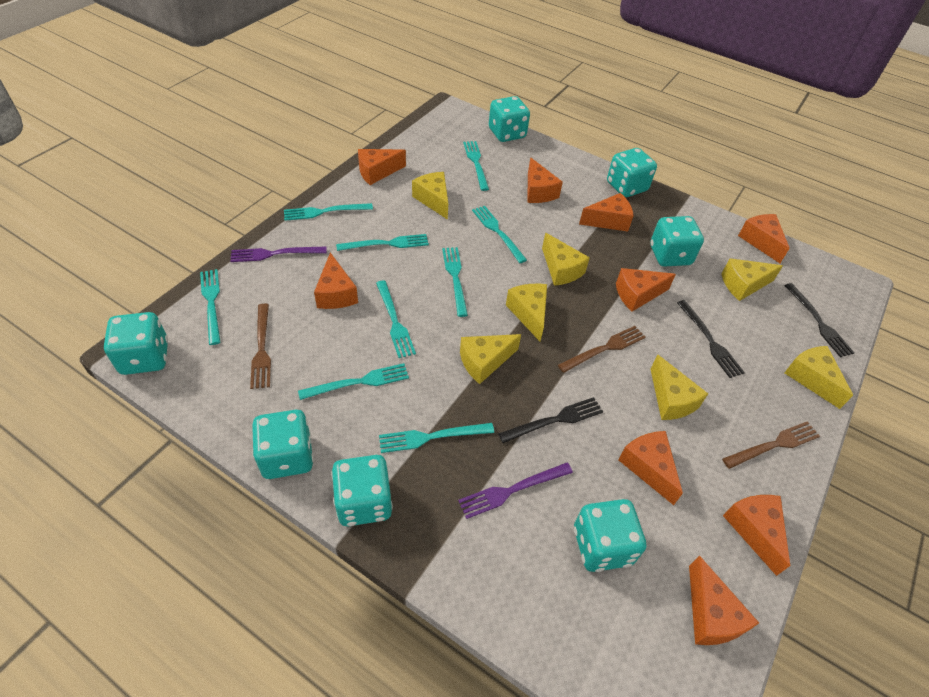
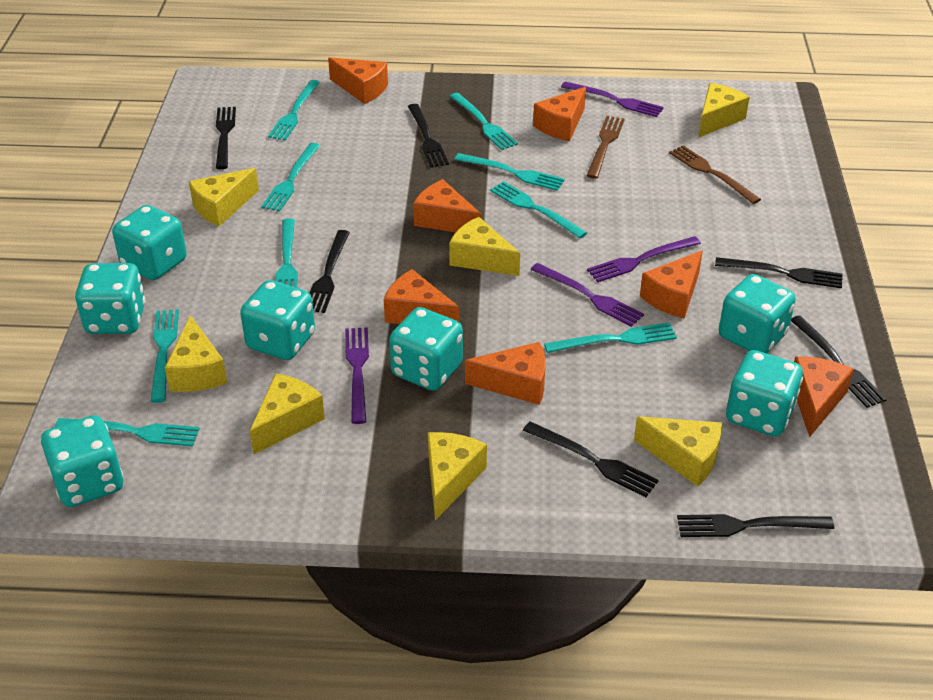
black fork: [498,397,603,443] [677,300,745,378] [784,283,854,357] = 3 -> [216,107,236,169] [310,230,350,313] [408,104,449,168] [523,421,659,497] [677,514,834,537] [715,257,843,288] [791,315,887,408] = 7
brown fork: [250,304,271,389] [558,326,646,373] [722,421,820,469] = 3 -> [586,116,625,179] [669,145,761,204] = 2
orange cheese: [314,252,358,309] [358,149,406,185] [527,157,563,203] [579,193,634,231] [616,268,676,312] [618,431,683,505] [689,556,759,645] [723,495,790,576] [738,214,790,263] = 9 -> [328,57,388,104] [384,269,459,324] [413,179,481,232] [465,342,546,405] [533,87,586,141] [640,250,703,318] [794,356,854,437] = 7
purple fork: [230,247,327,262] [458,463,573,519] = 2 -> [345,327,369,424] [531,263,644,327] [561,82,664,117] [587,236,701,282] = 4

